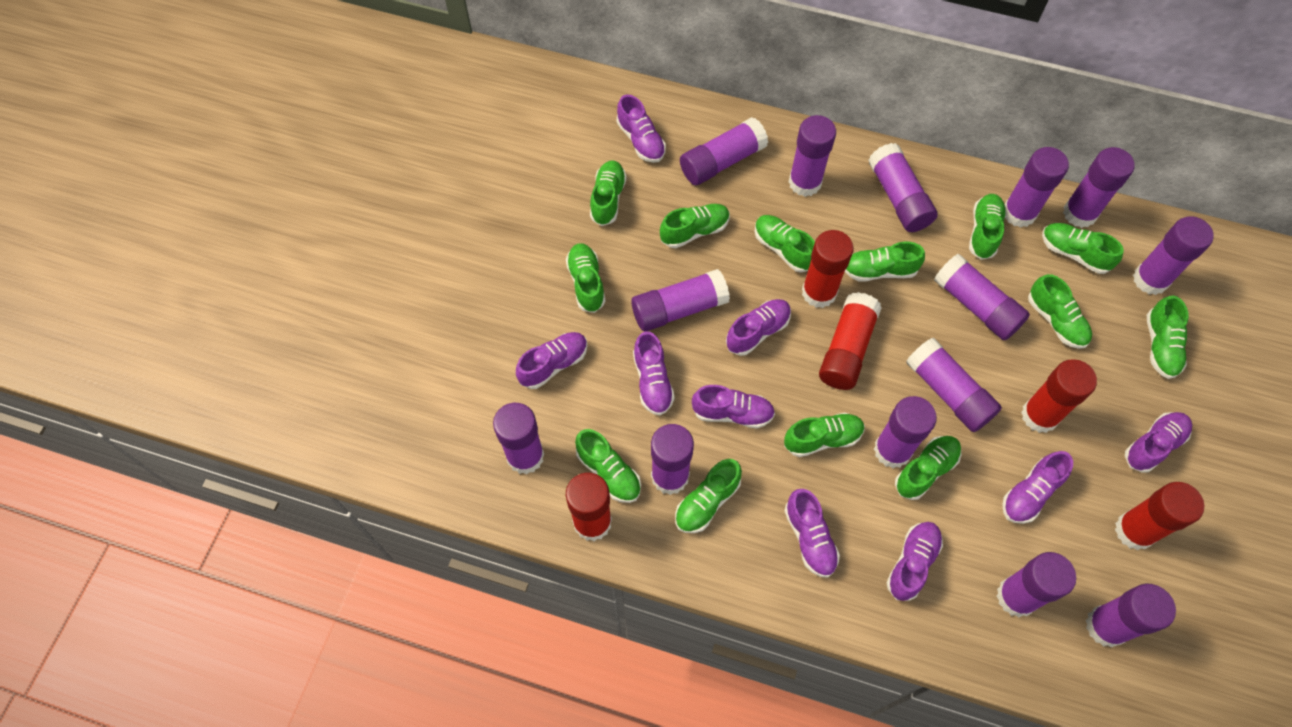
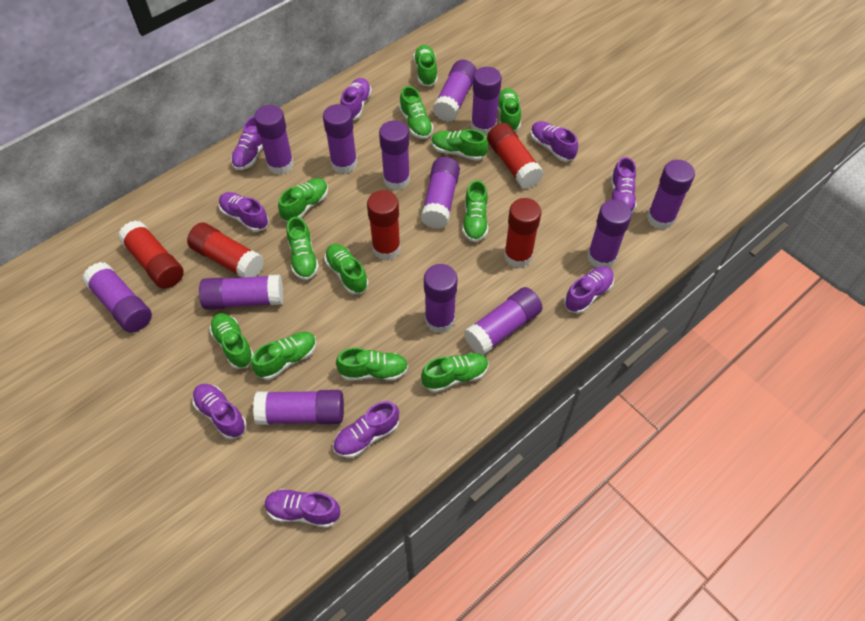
green shoe: [566,243,606,313] [575,429,641,503] [590,160,627,226] [660,204,730,248] [675,459,742,533] [754,215,815,272] [784,413,865,457] [845,242,925,282] [895,436,961,500] [969,194,1006,260] [1028,274,1092,349] [1042,223,1124,274] [1147,295,1189,379] = 13 -> [209,313,254,369] [252,332,317,380] [278,178,328,222] [286,217,319,280] [324,244,369,294] [336,347,408,381] [399,86,434,139] [413,45,438,87] [421,353,489,393] [431,129,488,161] [462,180,488,242] [498,88,521,132] = 12
purple glue stick: [493,403,544,474] [631,269,730,331] [651,424,694,495] [680,117,768,185] [789,115,836,197] [868,143,938,232] [874,396,937,468] [906,338,1002,432] [934,254,1030,340] [996,552,1076,617] [1004,147,1069,228] [1063,147,1135,228] [1086,584,1176,647] [1133,216,1214,295] = 14 -> [82,262,152,333] [199,275,283,310] [253,390,344,425] [254,105,294,175] [323,104,357,174] [379,120,410,190] [421,157,460,229] [424,264,458,333] [433,60,477,122] [464,287,542,355] [471,67,502,136] [587,199,632,268] [647,160,695,230] = 13

